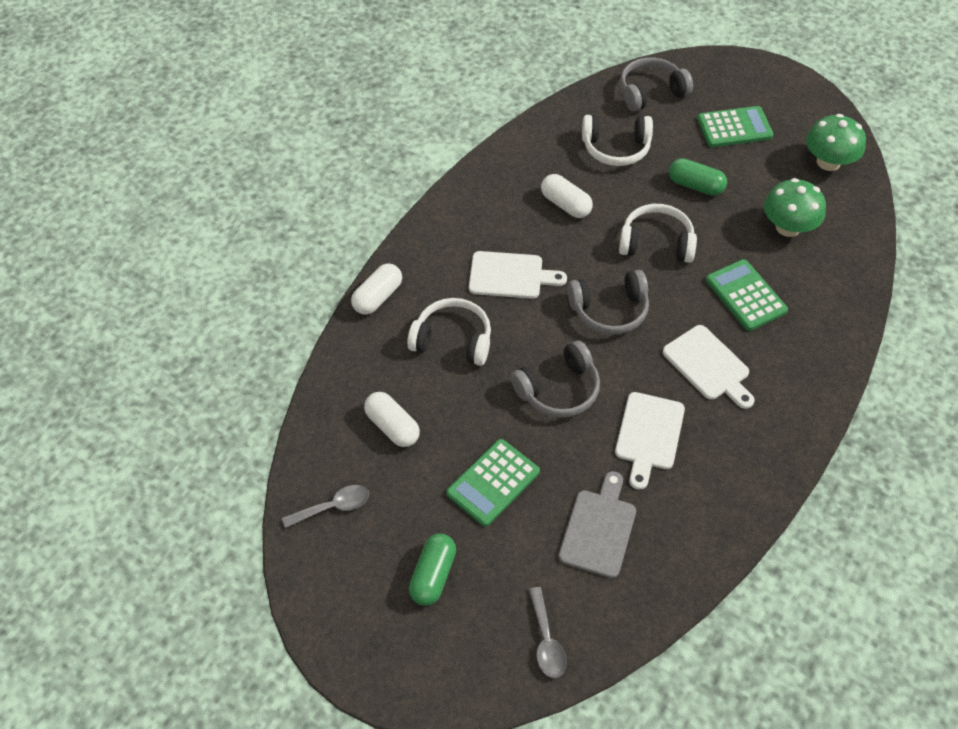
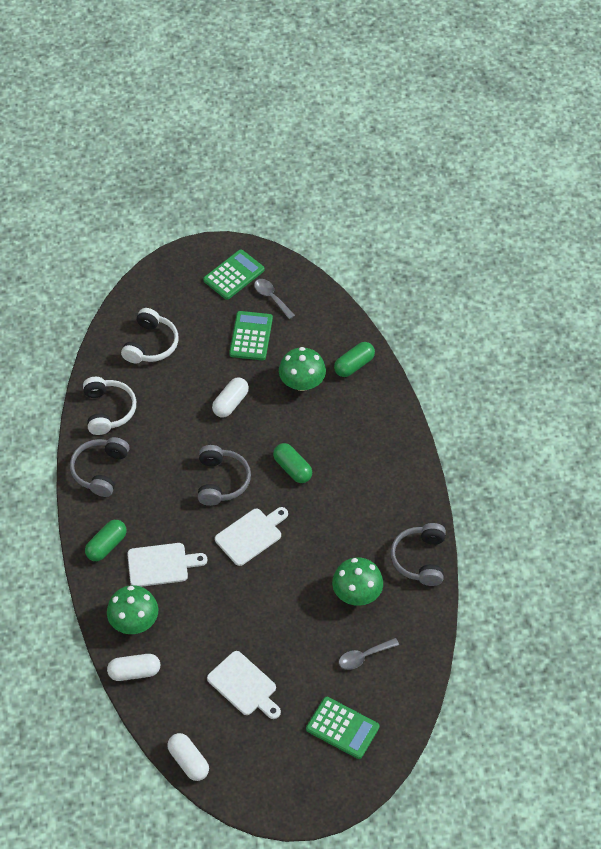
green capsule: [409,533,456,605] [669,158,727,196] = 2 -> [85,520,127,561] [273,443,312,483] [334,342,375,377] = 3
green mushroom: [764,178,826,237] [806,114,866,171] = 2 -> [107,585,158,634] [279,347,326,391] [332,557,383,606] = 3
grey cutting board: [558,471,636,578] = 1 -> none = 0
white headphones: [407,298,491,366] [582,115,653,166] [619,204,697,263] = 3 -> [83,377,136,435] [121,308,179,363] = 2

